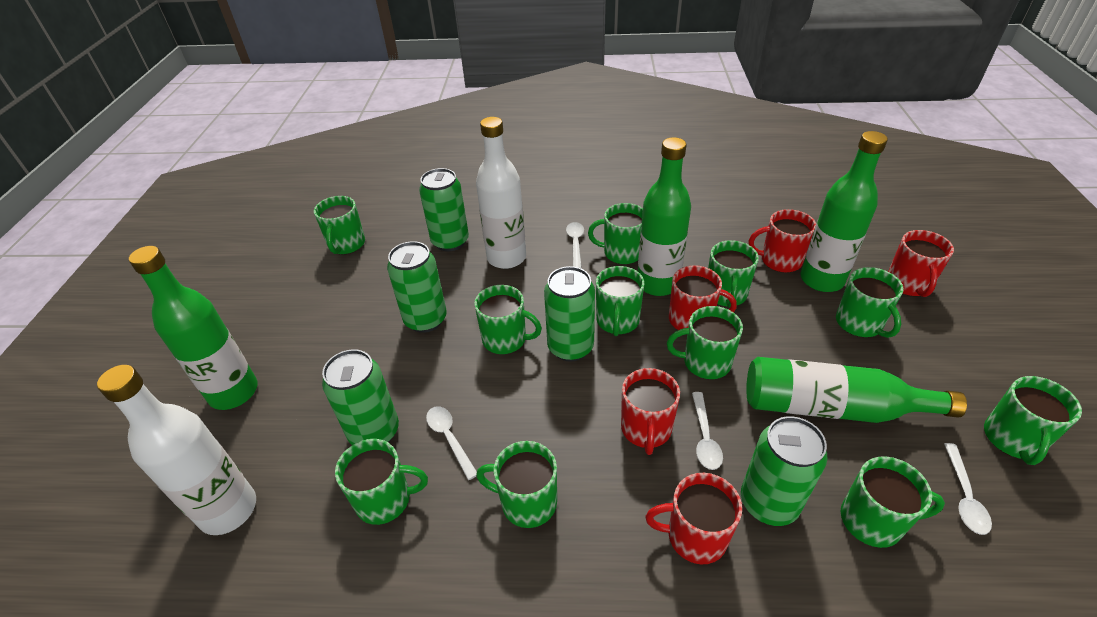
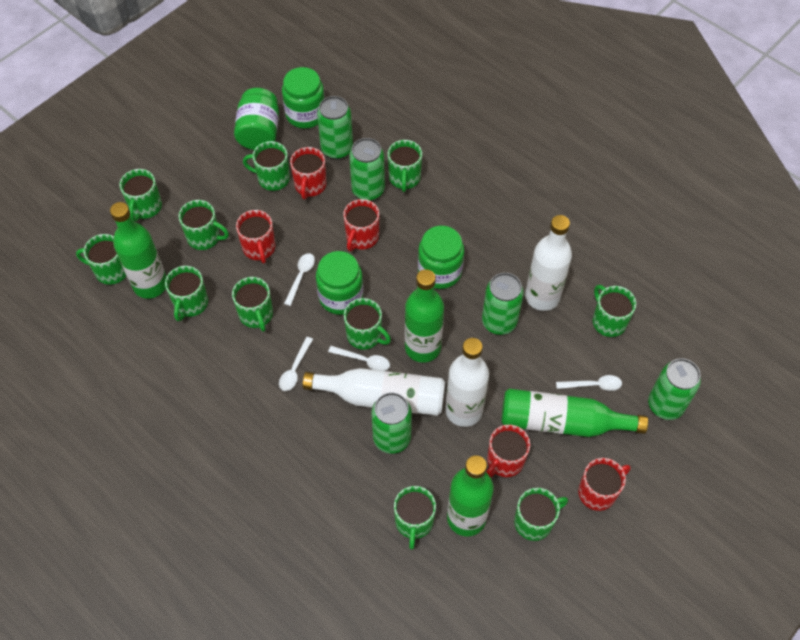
green jar: none = 0 -> [234,88,279,150] [282,67,325,129] [316,251,363,315] [418,226,464,289] = 4
white bottle: [97,365,256,535] [476,117,526,269] = 2 -> [303,368,445,416] [445,338,489,427] [525,215,572,311] = 3

